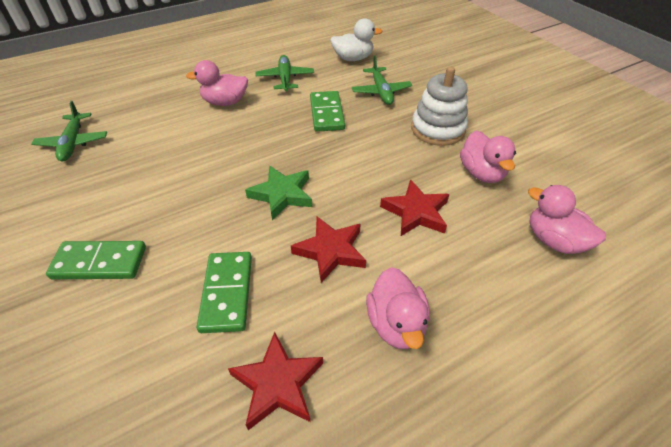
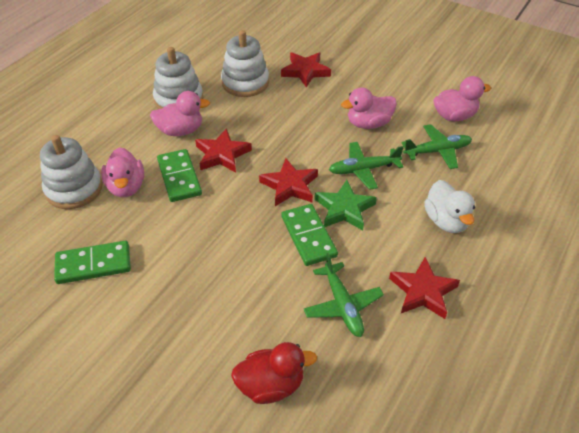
red duck: none = 0 -> [231,342,317,404] = 1
red star: [228,332,323,430] [291,217,366,283] [380,179,449,236] = 3 -> [195,128,252,173] [259,158,318,206] [281,52,331,88] [389,257,460,319] = 4
white stacking toy: [411,67,468,146] = 1 -> [40,135,103,209] [153,47,203,109] [221,30,269,97] = 3

